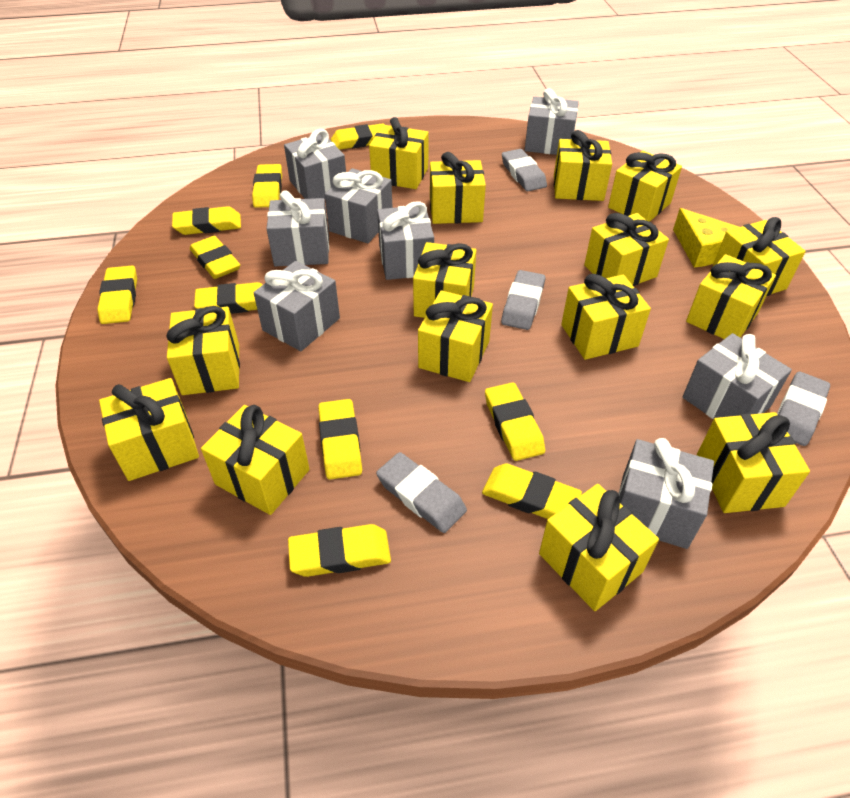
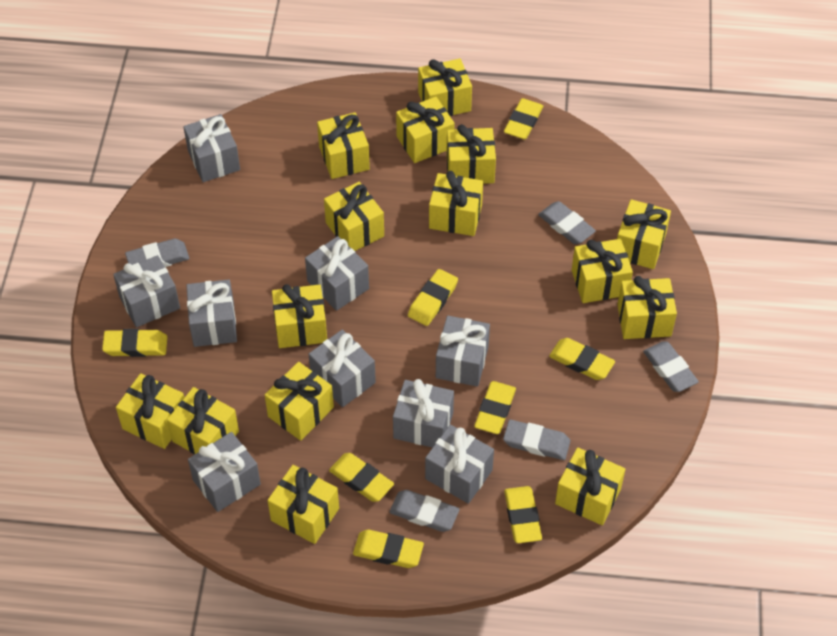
grey eraser: [376,452,467,533] [501,270,545,330] [502,149,547,191] [777,371,830,446] = 4 -> [125,239,189,267] [390,490,460,532] [503,420,570,460] [538,201,596,244] [643,341,699,392] = 5
grey gift: [253,261,340,351] [266,190,329,266] [284,129,346,199] [325,168,393,243] [377,201,434,280] [525,88,579,155] [618,438,714,549] [683,333,792,419] = 8 -> [113,255,180,328] [183,114,240,182] [186,279,237,347] [188,432,261,512] [305,236,369,311] [309,329,376,407] [393,379,454,448] [425,425,494,504] [436,315,490,387] = 9
yellow cheese: [673,208,739,268] = 1 -> none = 0
yellow eraser: [97,266,137,324] [172,206,241,235] [190,236,241,279] [194,282,263,314] [252,164,282,208] [288,524,391,577] [318,399,362,480] [331,123,385,150] [482,463,582,519] [485,382,545,461] = 10 -> [102,329,167,357] [329,453,394,502] [353,530,424,568] [408,269,458,326] [474,381,516,434] [504,98,543,140] [504,486,542,543] [549,338,615,380] = 8

